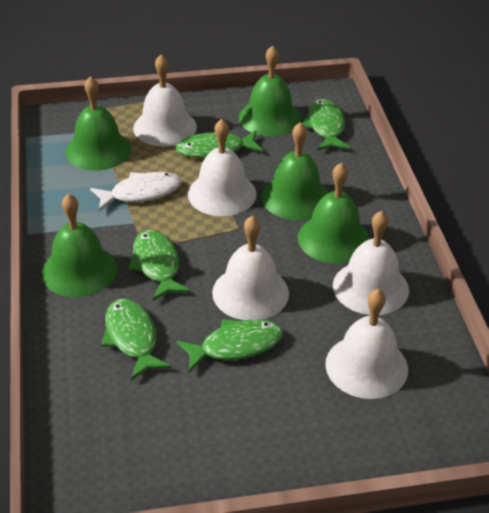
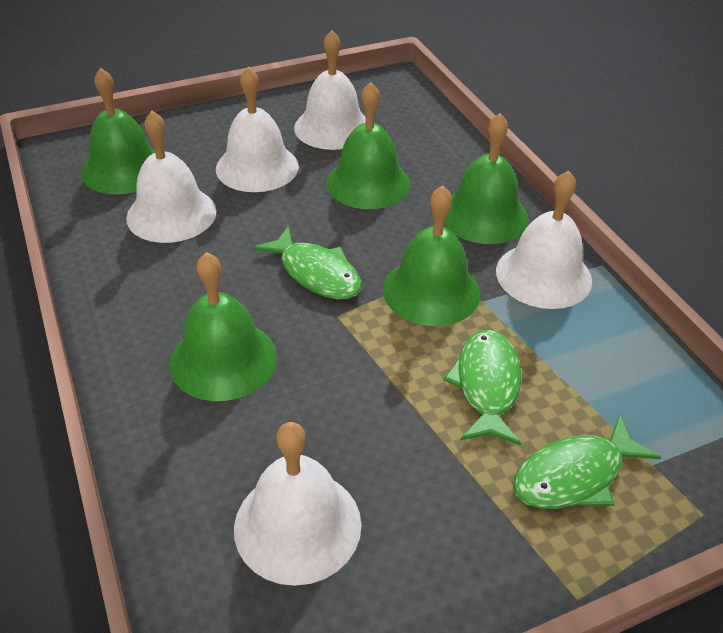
green fish: [101,299,172,380] [128,230,191,301] [176,130,263,159] [176,319,283,373] [302,99,350,151] = 5 -> [253,226,362,300] [443,329,521,446] [513,415,661,509] = 3
white fish: [90,172,181,211] = 1 -> none = 0

